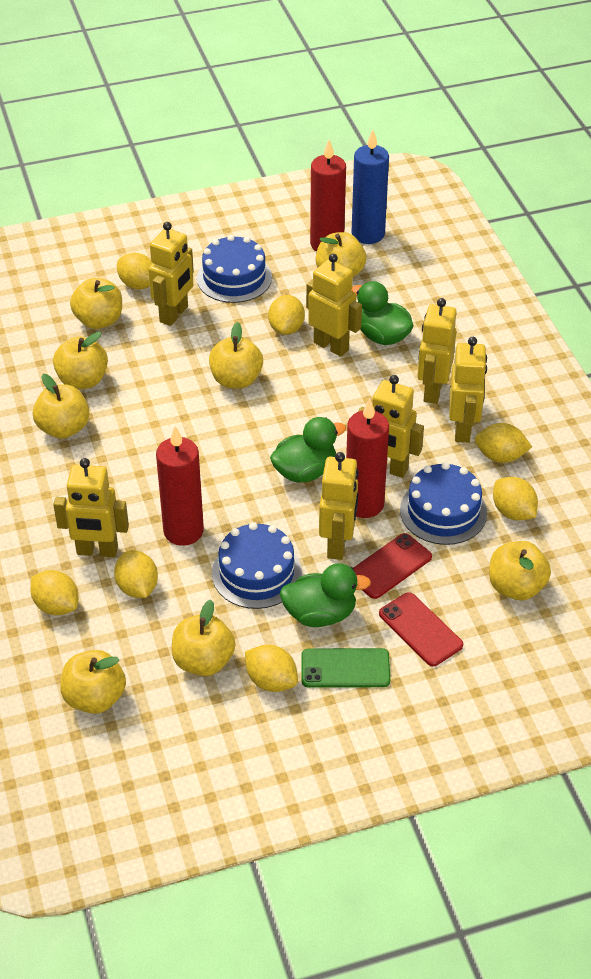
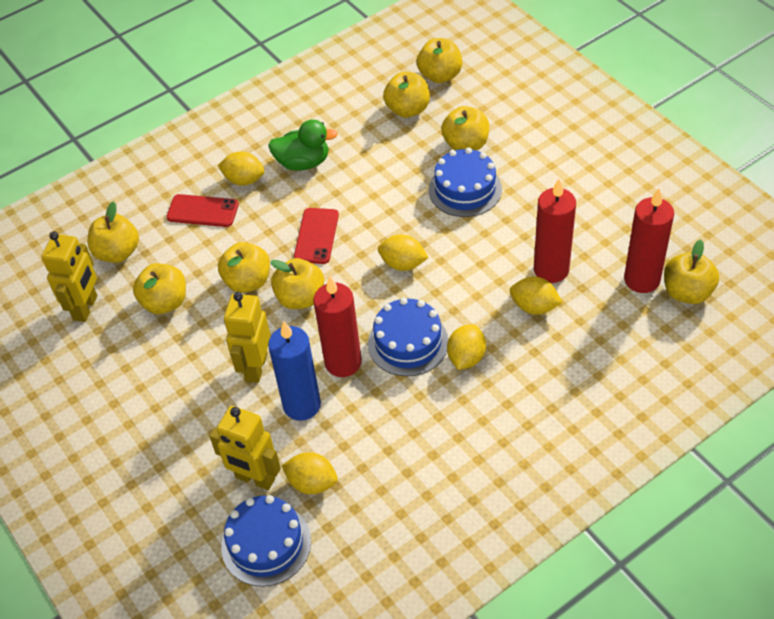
green duck: [270,417,346,483] [280,563,371,627] [351,281,413,345] = 3 -> [268,120,338,170] = 1
green phone: [301,648,390,688] = 1 -> none = 0
yellow lemon: [30,570,78,615] [114,550,158,598] [117,253,152,290] [245,645,298,692] [268,295,305,335] [475,423,532,463] [493,477,538,521] = 7 -> [218,151,265,186] [281,452,338,494] [378,234,429,271] [447,324,486,370] [510,277,563,315] = 5
yellow robot: [53,458,129,557] [148,222,194,326] [306,254,362,357] [319,452,358,560] [358,375,424,478] [417,298,457,404] [449,337,487,443] = 7 -> [41,231,97,322] [209,406,281,490] [224,292,271,383] = 3

